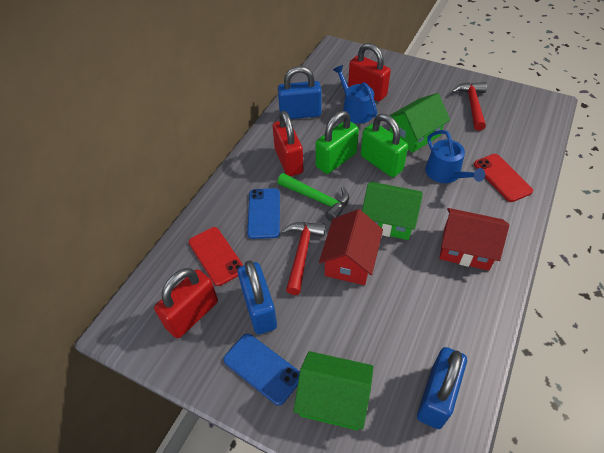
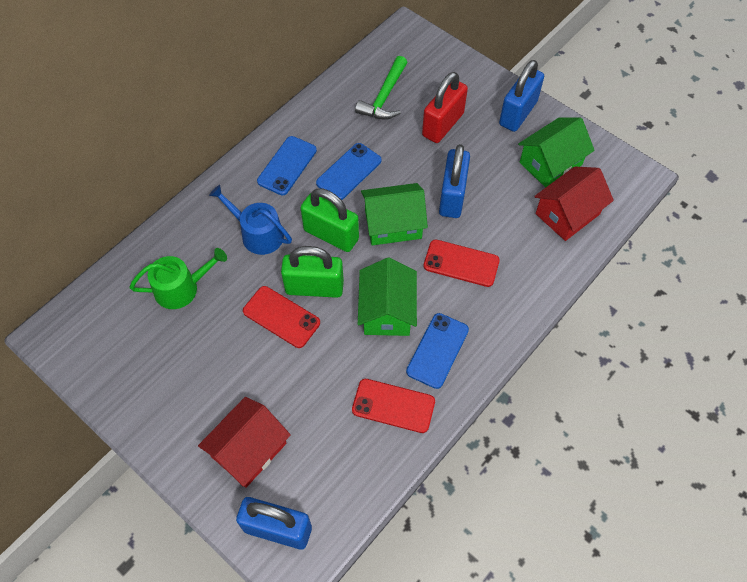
blue phone: [223,334,300,405] [247,188,280,239] = 2 -> [257,136,317,195] [316,143,382,200] [406,313,469,389] = 3
blue watering can: [333,65,377,124] [425,130,485,183] = 2 -> [209,185,292,255] = 1
green watering can: none = 0 -> [130,248,227,309] = 1
red hammer: [281,222,326,295] [452,82,487,131] = 2 -> none = 0
red padlock: [154,268,218,338] [273,111,303,176] [348,43,391,101] = 3 -> [422,72,468,143] = 1
red phone: [189,227,244,286] [474,154,533,202] = 2 -> [243,286,320,348] [352,379,435,433] [423,239,500,287] = 3

